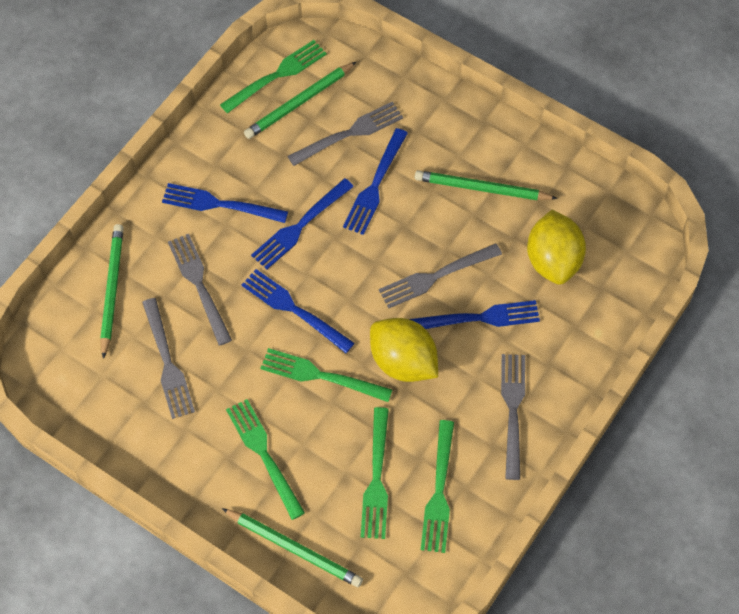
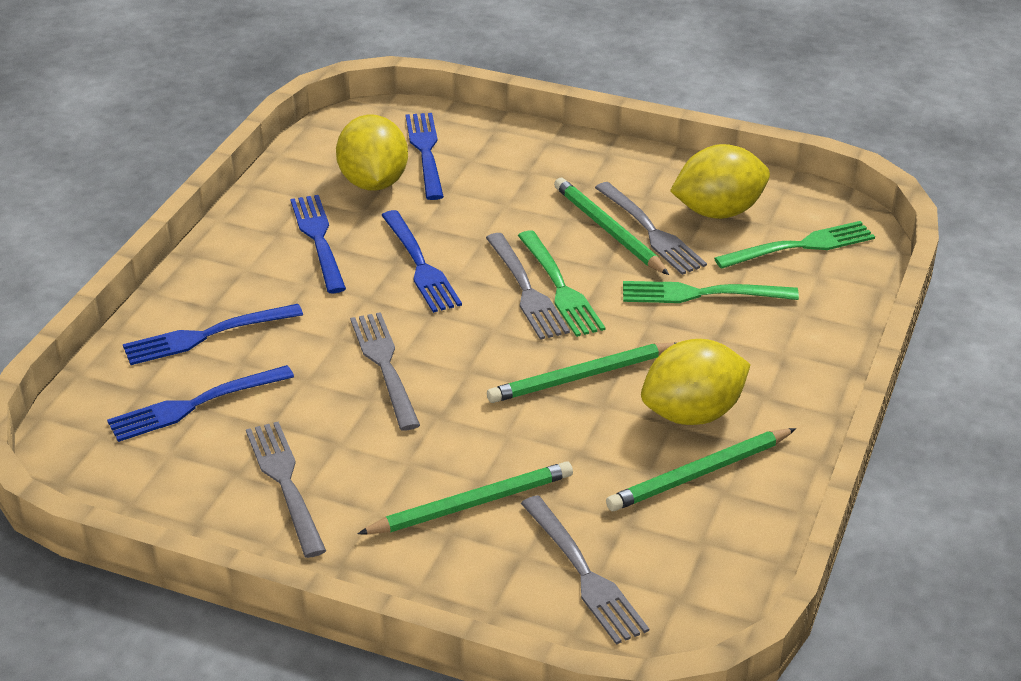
green fork: [220,40,327,113] [226,399,305,520] [260,348,393,402] [361,407,389,539] [421,420,454,553] = 5 -> [518,230,605,337] [623,281,799,303] [714,221,875,269] = 3
yellow lemon: [370,318,438,382] [527,210,586,285] = 2 -> [336,114,408,191] [641,339,751,425] [670,144,770,219] = 3

